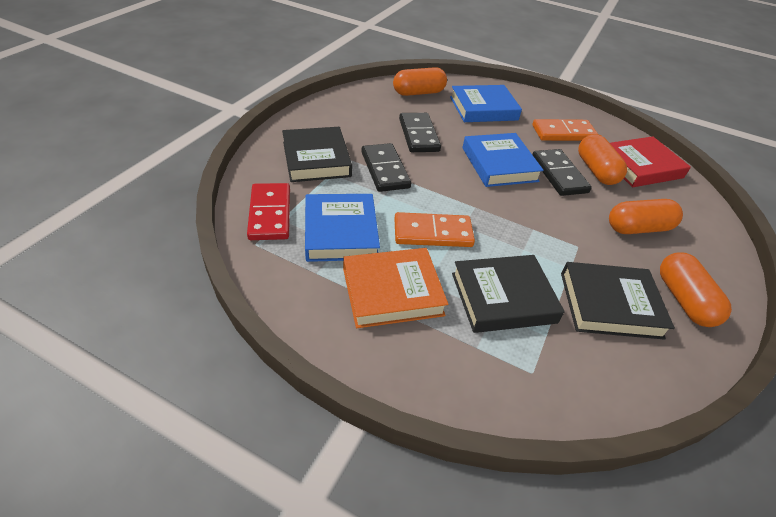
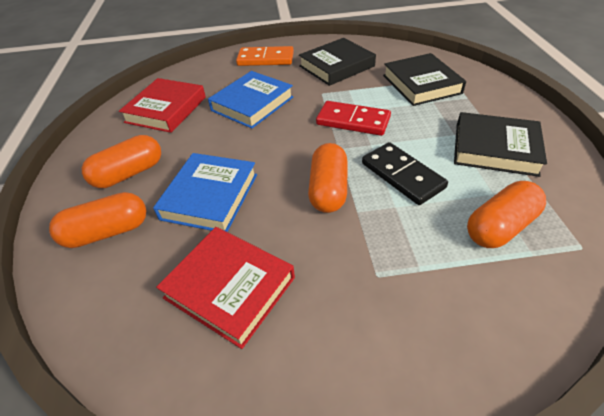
black domino: [361,143,411,192] [399,113,441,152] [532,149,592,196] = 3 -> [362,142,448,205] = 1
blue book: [305,194,380,262] [450,85,522,122] [462,133,544,187] = 3 -> [153,153,257,232] [208,71,294,128] = 2
orange book: [343,248,448,328] = 1 -> none = 0
orange domino: [394,212,475,247] [532,119,599,141] = 2 -> [236,46,294,66] = 1
red book: [610,136,691,187] = 1 -> [119,78,206,133] [156,227,295,349] = 2

